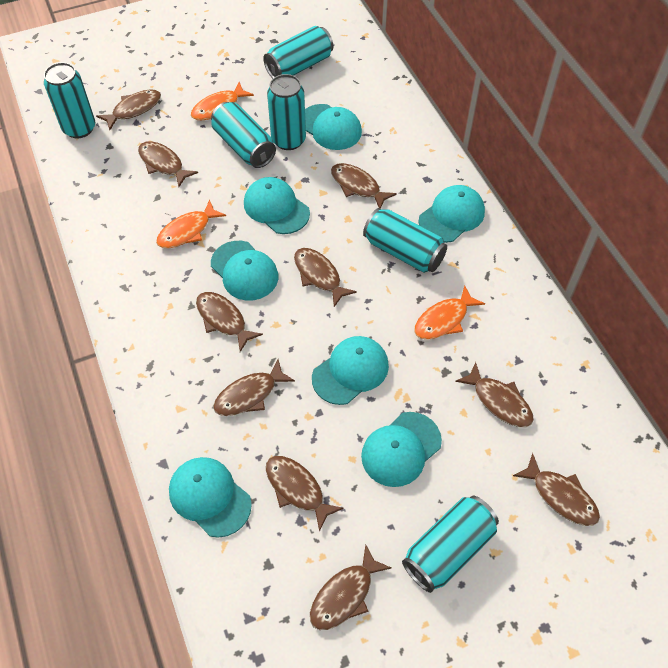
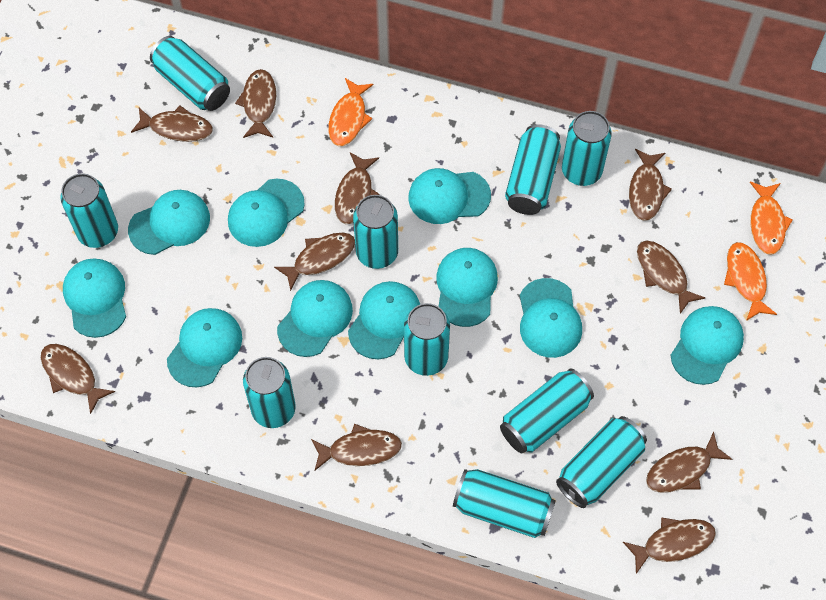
turquoise can: [44,62,95,138] [211,102,276,168] [263,26,333,78] [267,74,306,150] [363,208,447,273] [402,496,499,593] = 6 -> [60,173,118,248] [150,36,230,111] [243,357,296,428] [353,195,398,269] [404,303,450,376] [453,469,556,538] [500,368,594,454] [505,124,561,215] [556,416,647,508] [562,111,612,186] = 10
turquoise cap: [169,457,252,538] [211,241,278,301] [244,177,310,234] [305,104,362,150] [312,336,389,405] [361,412,442,487] [418,185,485,243] = 7 -> [63,258,126,338] [128,190,210,255] [167,308,242,387] [228,179,305,247] [277,280,353,357] [348,281,420,359] [408,168,491,224] [436,248,498,327] [520,278,582,358] [670,306,744,385] = 10

